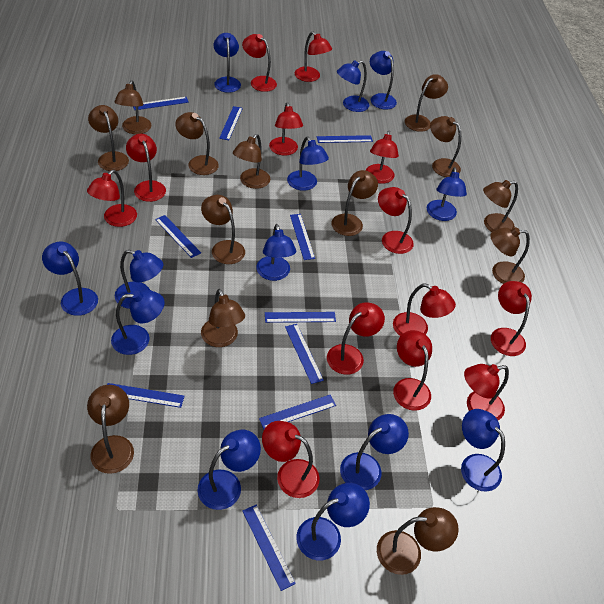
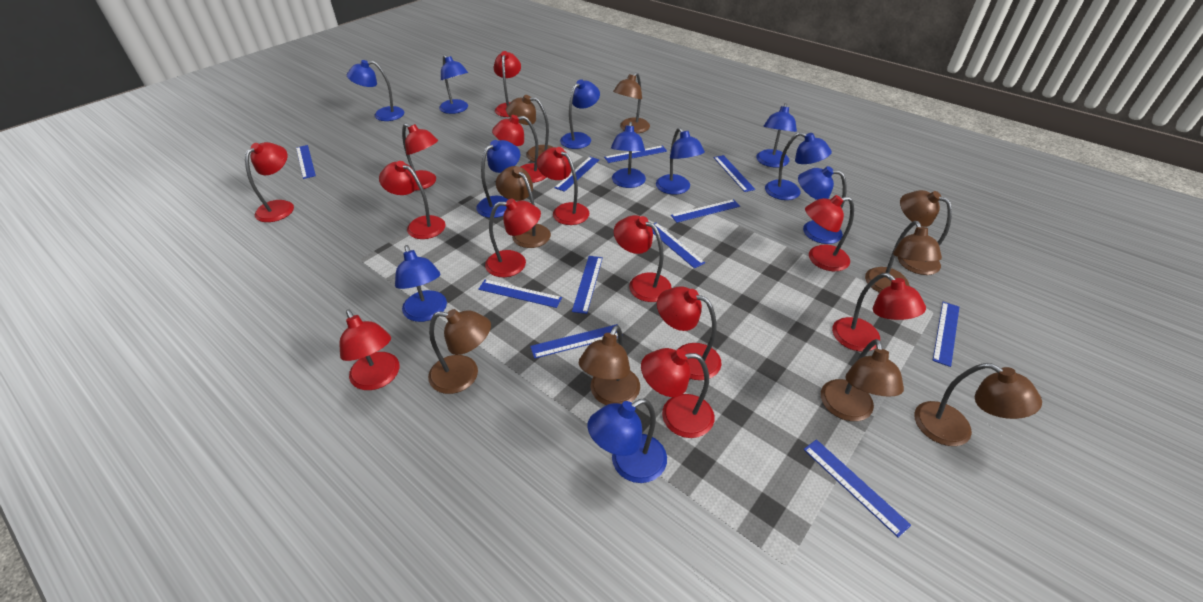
blue lamp: [42,241,98,316] [111,290,165,355] [115,250,163,309] [197,429,261,510] [214,33,241,93] [256,224,296,281] [287,136,329,191] [296,483,370,560] [337,60,369,112] [340,414,409,490] [370,51,397,109] [427,167,467,221] [461,409,505,492] = 13 -> [347,60,404,121] [395,245,447,322] [439,55,468,114] [476,140,520,218] [560,79,600,149] [588,399,667,483] [611,122,646,188] [656,128,705,195] [756,103,797,168] [765,132,832,200] [798,166,847,244] = 11
blue ruler: [107,383,184,408] [133,97,189,110] [155,215,201,258] [219,106,243,140] [242,505,296,591] [259,395,336,429] [265,312,336,323] [285,324,324,384] [290,214,315,260] [317,135,373,143] = 10 -> [296,145,316,179] [478,280,562,308] [530,324,623,359] [554,157,599,192] [572,256,603,314] [604,146,667,163] [652,222,705,268] [671,199,740,223] [713,155,755,192] [803,439,911,538] [932,302,959,367] = 11
brown lamp: [87,385,134,474] [88,105,129,171] [114,80,151,134] [175,112,219,175] [201,195,245,264] [201,289,245,347] [233,134,270,189] [331,170,378,236] [377,507,459,575] [405,74,448,132] [430,116,461,177] [483,180,518,232] [490,227,530,284] = 13 -> [428,309,491,394] [496,166,551,248] [506,95,552,162] [579,325,640,405] [613,72,650,133] [821,339,904,421] [865,221,942,293] [898,190,952,275] [914,363,1042,446] = 9

